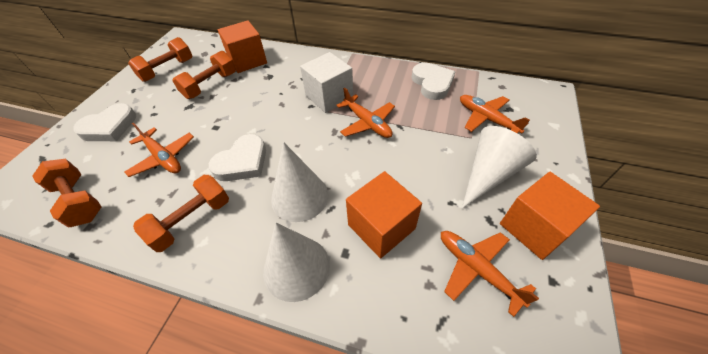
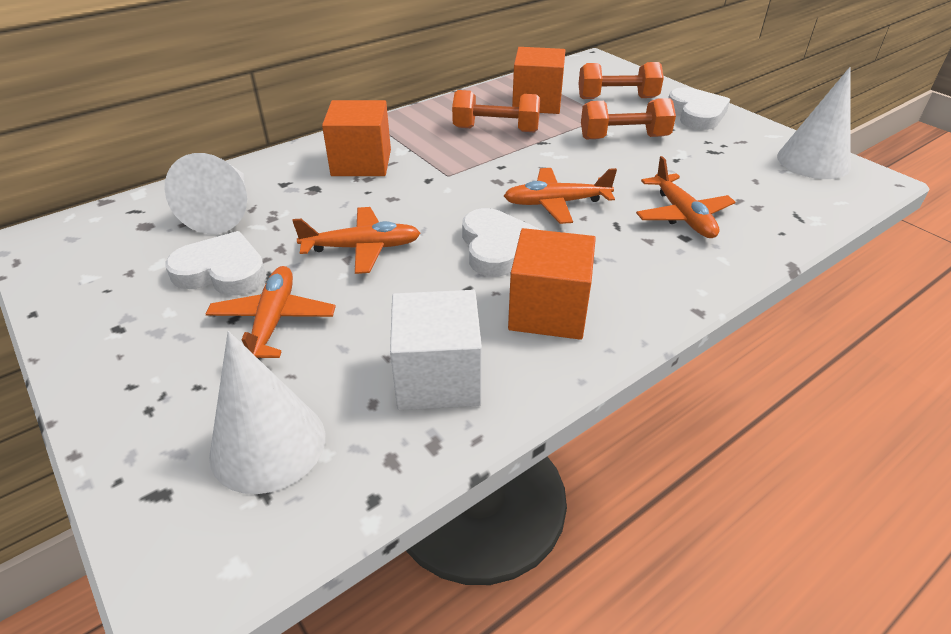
orange dumbbell: [32,159,101,227] [128,37,193,82] [133,175,229,252] [172,51,236,99] = 4 -> [452,90,540,132] [578,62,664,99] [581,98,676,139] = 3

